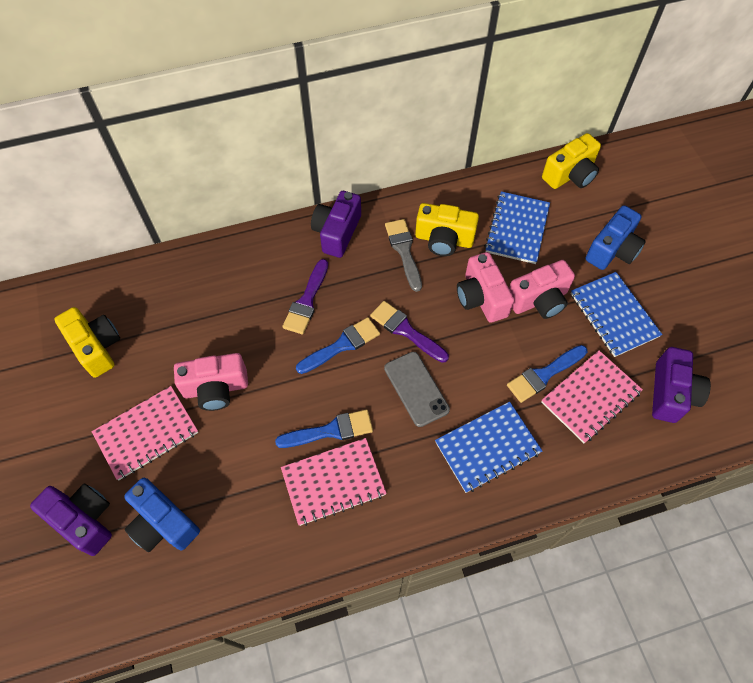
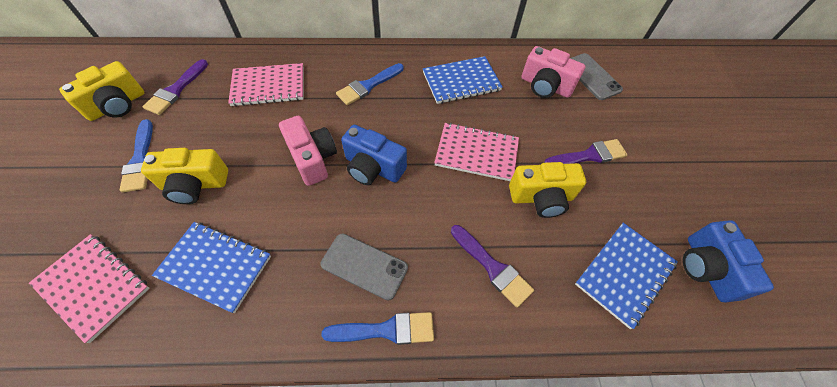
grey brush: [385,219,422,292] = 1 -> none = 0
grey phone: [384,352,450,427] = 1 -> [321,234,408,300] [570,53,623,100] = 2
pink camera: [174,353,248,411] [457,252,514,323] [509,260,575,319] = 3 -> [279,116,337,186] [521,46,585,98] = 2
purple brush: [282,259,328,334] [370,301,449,363] = 2 -> [143,59,208,115] [451,225,534,308] [544,139,627,164] = 3
purple camera: [30,483,112,556] [311,191,361,258] [652,347,711,423] = 3 -> none = 0

